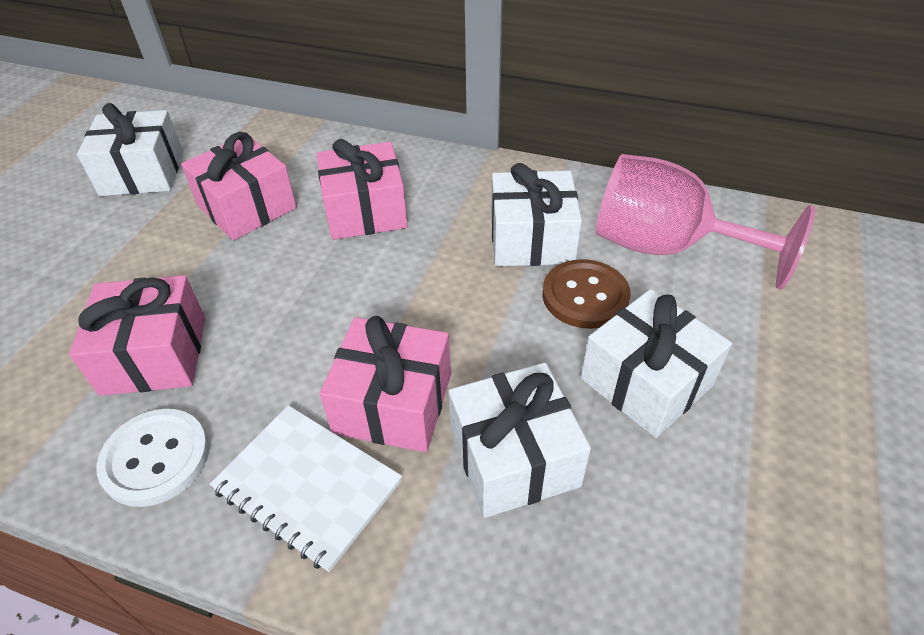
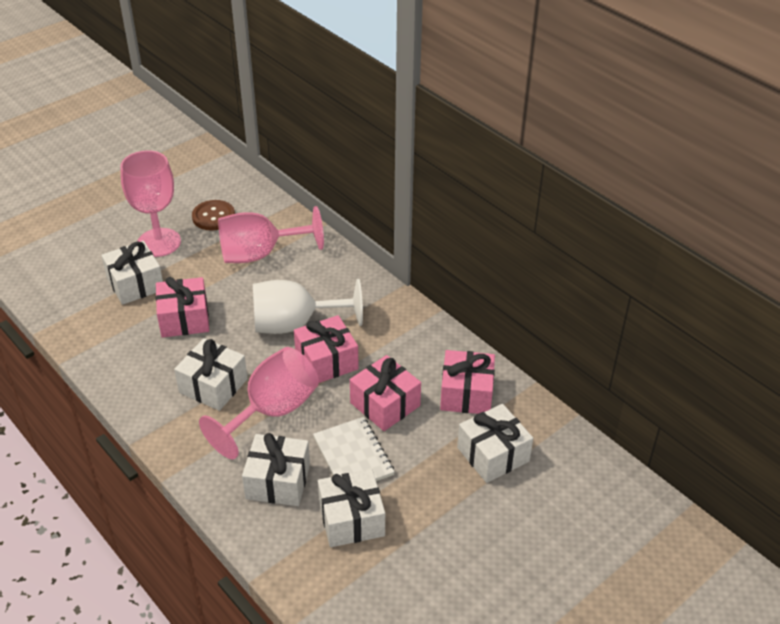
pink goblet: [595,154,815,290] = 1 -> [120,150,181,257] [199,347,319,459] [218,206,324,263] = 3
white button: [96,409,209,507] = 1 -> none = 0
white gift: [77,103,183,196] [449,363,591,518] [491,163,582,266] [581,289,732,438] = 4 -> [101,241,163,305] [174,338,248,411] [242,433,310,506] [318,469,385,547] [457,404,533,483] = 5
white goblet: none = 0 -> [253,279,363,334] = 1

